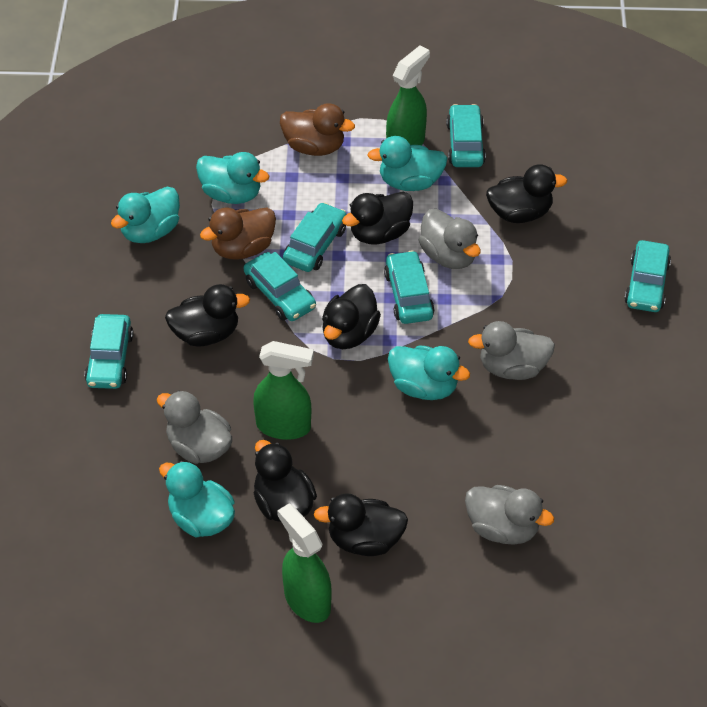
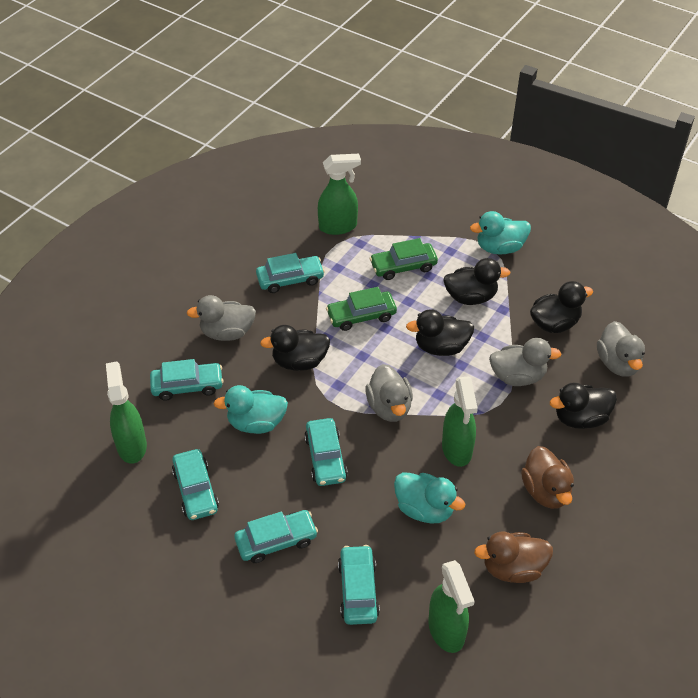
black duck: [165,284,250,347] [254,440,317,522] [314,493,408,556] [322,284,381,349] [342,192,413,244] [486,165,567,223] = 6 -> [260,325,330,371] [406,309,474,356] [443,258,510,305] [530,281,593,333] [550,382,617,429] = 5
green car: none = 0 -> [326,287,397,331] [370,238,438,280] = 2
green spray bottle: [253,341,314,440] [277,503,332,623] [386,46,430,146] = 3 -> [106,362,147,464] [318,154,361,235] [428,560,475,653] [442,376,478,467] = 4
turquoise duck: [111,187,180,243] [159,461,235,537] [196,152,269,204] [367,136,447,191] [388,346,470,400] = 5 -> [214,385,288,434] [394,472,465,523] [470,211,531,255] = 3

